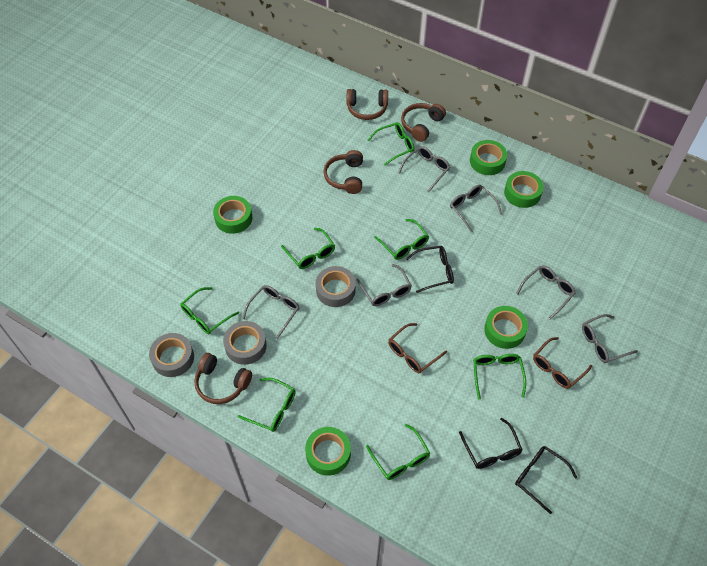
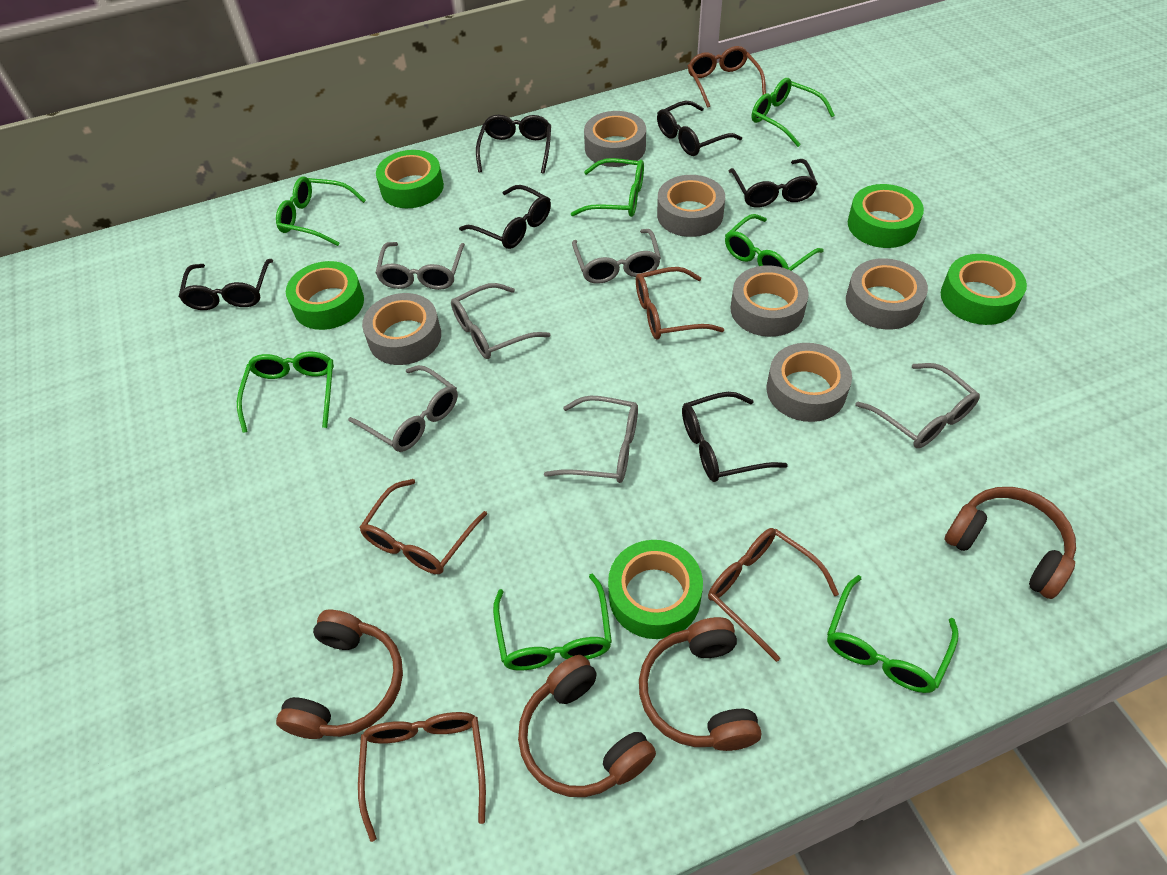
black glasses: [406,246,454,293] [459,418,522,469] [515,446,577,514] = 3 -> [179,259,273,310] [459,185,551,249] [476,115,551,174] [657,101,742,156] [682,392,788,482] [729,159,818,208] = 6
brown glasses: [388,323,447,373] [533,337,592,389] = 2 -> [358,712,486,842] [359,479,487,574] [636,267,725,340] [688,46,766,108] [708,528,839,662] = 5
grey tape: [149,333,194,377] [223,321,267,365] [316,266,356,307] = 3 -> [362,293,441,365] [584,111,646,167] [657,175,725,237] [730,265,809,337] [767,343,852,422] [846,258,928,330] = 6

